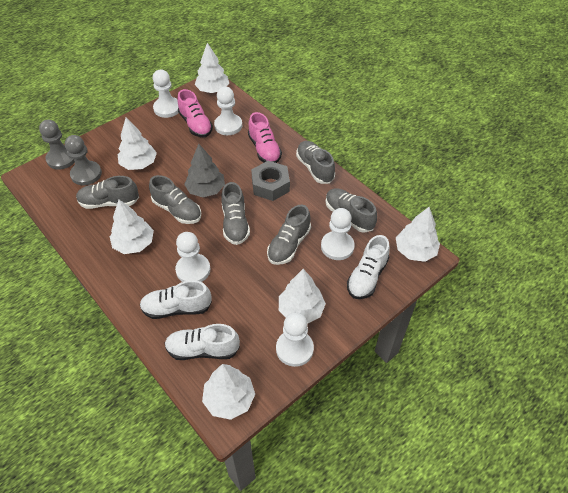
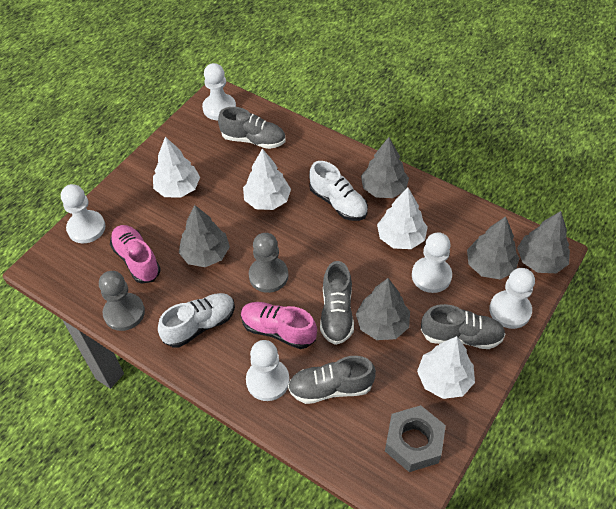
grey shoe: [76,176,139,209] [149,175,201,224] [221,182,250,245] [267,204,311,265] [296,141,335,184] [326,188,377,233] = 6 -> [218,107,286,149] [288,356,376,404] [320,261,354,345] [421,304,506,349] = 4
grey tree: [184,144,225,197] = 1 -> [179,205,230,267] [356,278,410,340] [361,137,409,198] [467,216,519,279] [517,211,570,273] = 5
white shoe: [140,280,212,319] [165,324,240,360] [347,235,390,299] = 3 -> [158,293,235,348] [309,161,368,221] = 2
white tree: [110,200,154,254] [118,118,157,170] [195,43,229,93] [202,364,255,420] [279,269,326,323] [396,207,440,262] = 6 -> [153,137,200,198] [243,148,291,210] [377,188,428,249] [417,336,475,399] = 4

